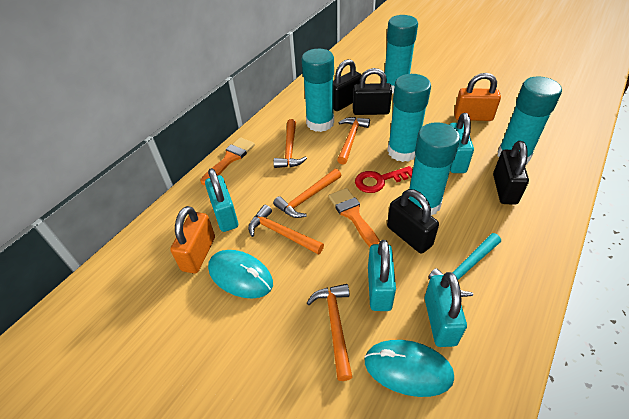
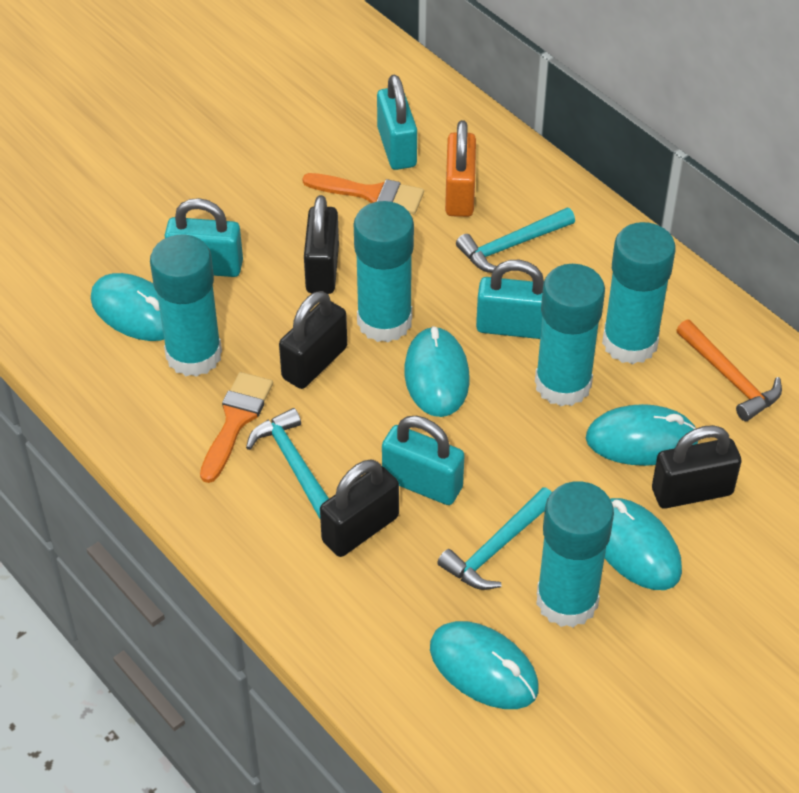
orange hammer: [248,205,324,255] [273,119,307,168] [273,169,342,218] [307,284,352,381] [337,117,370,165] = 5 -> [676,320,782,421] = 1
orange padlock: [170,206,215,274] [454,73,501,121] = 2 -> [445,120,476,217] = 1
red key: [355,166,413,193] = 1 -> none = 0
turquoise hammer: [428,233,501,297] = 1 -> [246,408,329,519] [437,487,552,590] [456,208,575,273] = 3
turquoise mouse: [208,250,273,299] [364,340,454,397] = 2 -> [91,273,164,341] [404,326,470,417] [430,621,539,709] [586,404,698,466] [605,498,682,590] = 5

